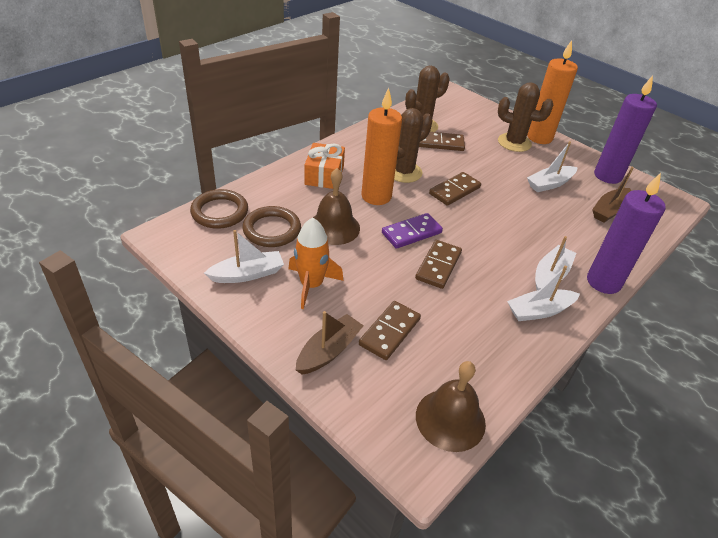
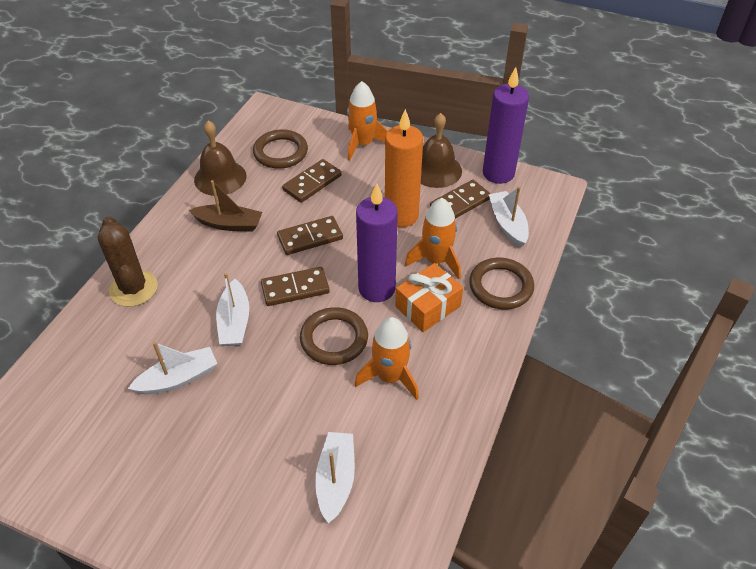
brown boat: [296,311,364,375] [592,167,634,223] = 2 -> [188,180,262,232] = 1
brown cactus: [394,108,433,183] [405,66,450,132] [498,82,553,152] = 3 -> [98,216,158,307] = 1
brown ring: [190,189,248,229] [242,206,301,247] = 2 -> [253,129,308,169] [300,307,368,365] [469,258,534,309] = 3
orange candle: [361,88,402,205] [527,40,578,144] = 2 -> [385,109,423,227] = 1
orange rocket: [288,218,344,309] = 1 -> [347,81,388,161] [355,317,419,400] [405,198,461,279] = 3
purple domino: [382,213,443,249] = 1 -> none = 0

